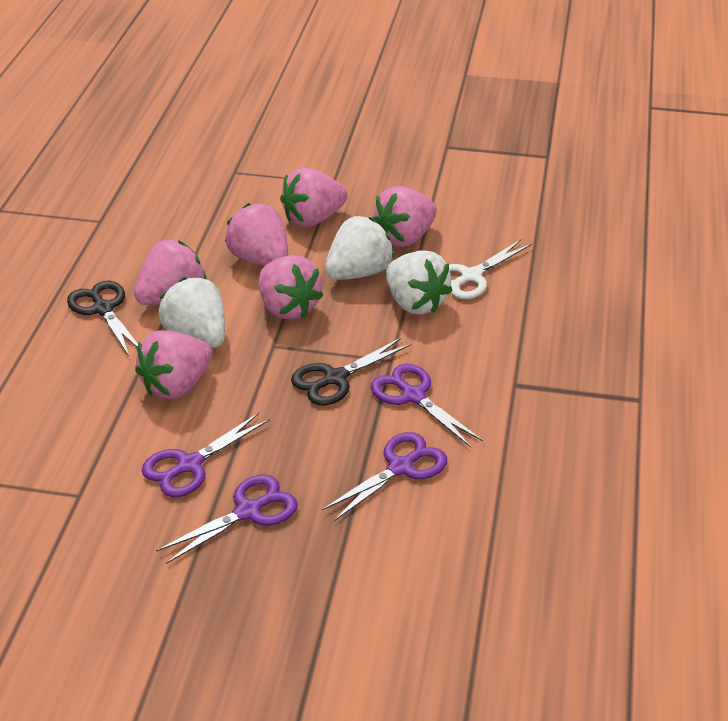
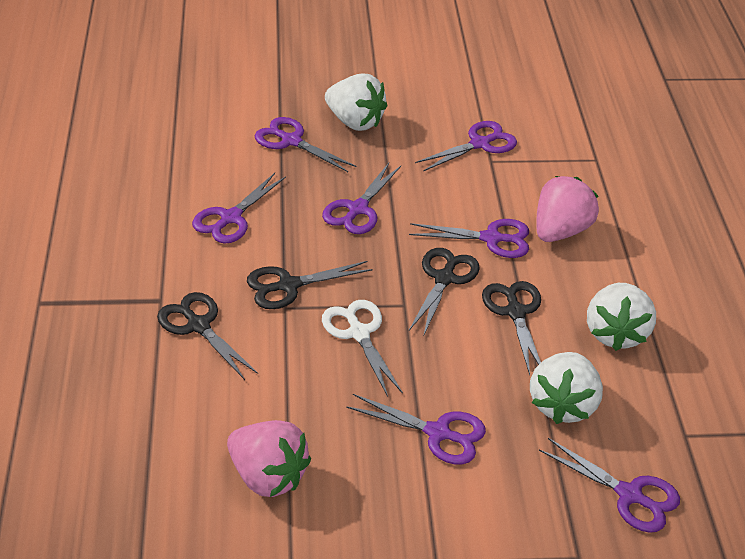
black scissors: [67,281,138,356] [291,337,411,405] = 2 -> [157,292,258,380] [247,261,373,309] [409,248,480,337] [482,281,541,375] = 4
pink strawberry: [134,240,207,305] [135,330,213,399] [225,203,288,266] [259,255,323,319] [280,167,348,227] [372,186,437,247] = 6 -> [227,420,311,497] [536,176,599,242] = 2
purple scissors: [142,413,270,497] [156,474,298,564] [322,432,447,521] [371,364,483,447] = 4 -> [192,173,286,244] [255,117,356,172] [322,163,401,234] [346,394,486,464] [409,219,529,258] [415,121,517,171] [539,438,680,533] = 7

